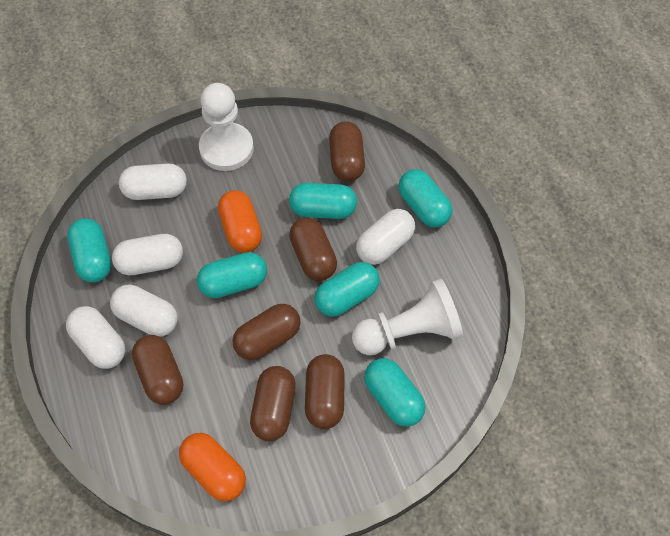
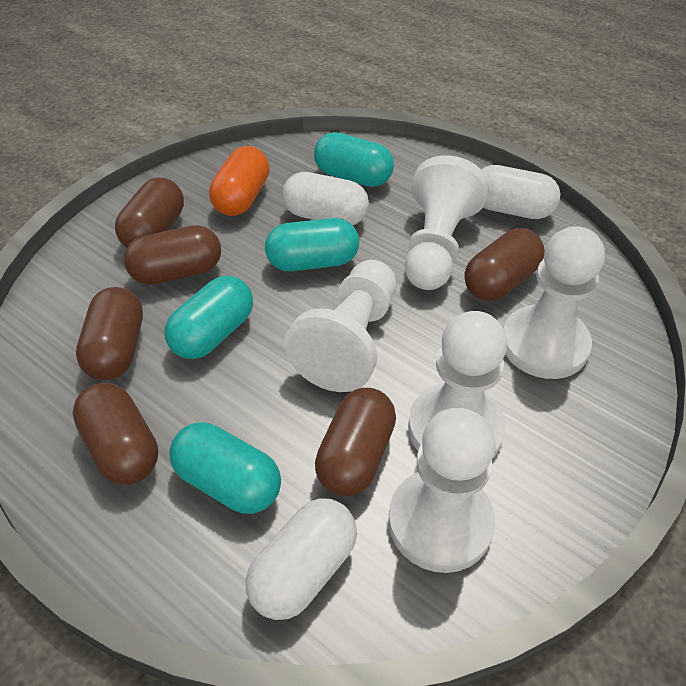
orange capsule: [179,433,246,501] [218,190,262,253] = 2 -> [209,146,270,216] = 1
turquoise capsule: [67,218,111,282] [197,252,267,298] [289,183,357,219] [314,262,380,317] [364,358,426,427] [398,169,452,227] = 6 -> [164,276,253,359] [169,422,281,514] [265,218,359,271] [314,132,394,187] = 4
white capsule: [66,306,126,369] [110,285,178,337] [112,234,183,275] [119,163,187,200] [356,209,415,265] = 5 -> [246,499,357,620] [282,172,369,225] [481,165,560,219] = 3
white pawn: [199,83,254,171] [352,279,463,355] = 2 -> [285,260,397,392] [388,408,496,573] [405,155,489,290] [408,311,507,458] [504,226,605,379] = 5

